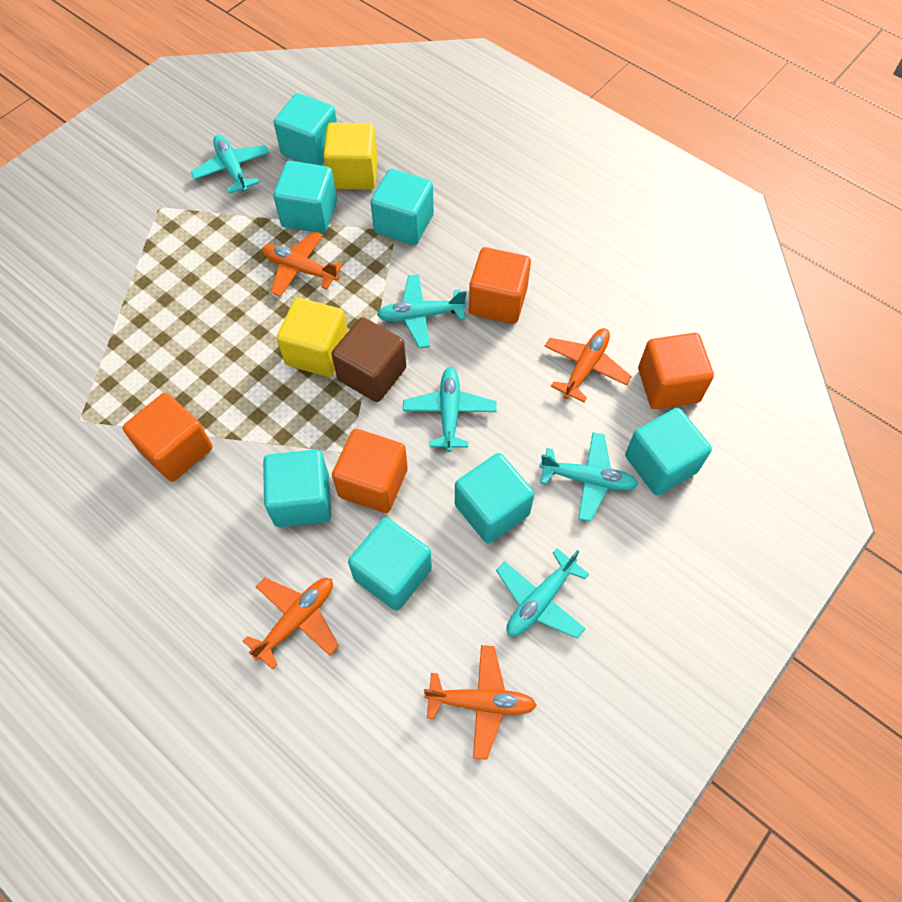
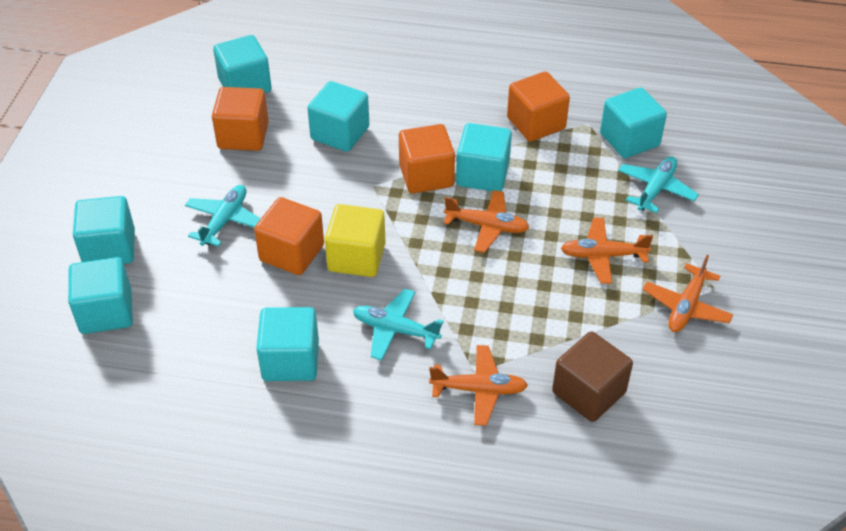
turquoise plane: [191,135,270,194] [377,275,467,348] [403,367,497,452] [496,548,589,639] [539,432,639,522] = 5 -> [185,185,261,247] [353,289,444,361] [618,156,699,213] = 3
yellow cube: [276,298,348,377] [323,123,378,190] = 2 -> [325,204,385,277] = 1

